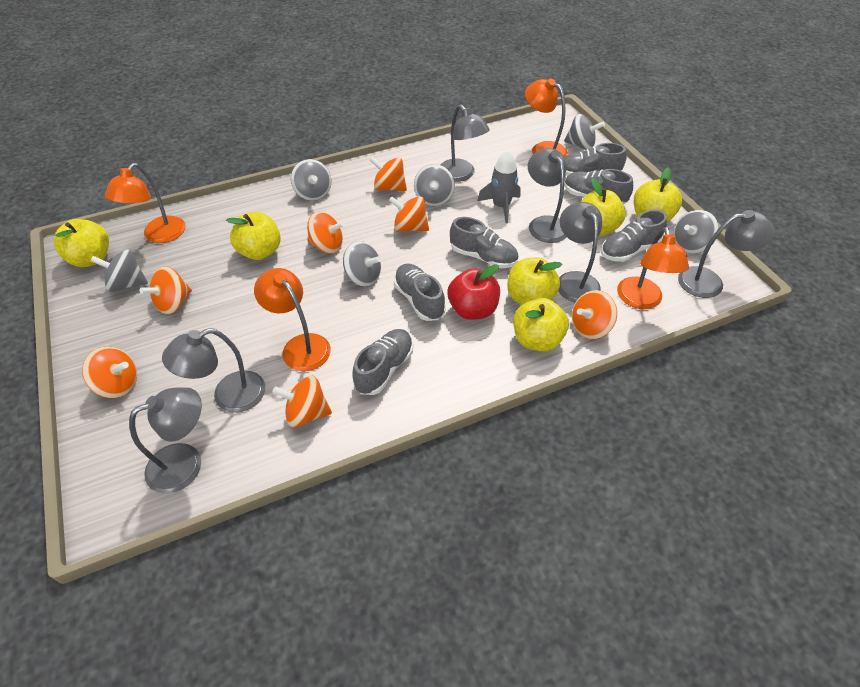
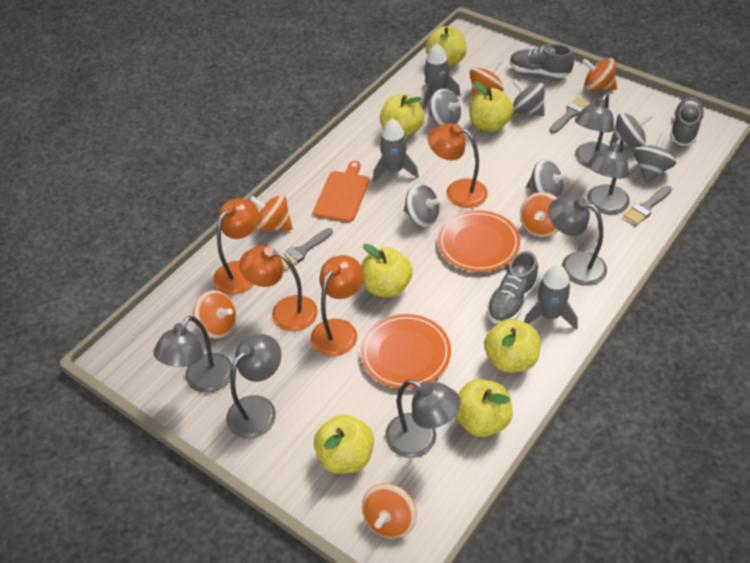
grey brush: none = 0 -> [281,228,333,270] [550,97,591,133] [623,186,672,225] = 3
grey rocket: [477,150,521,223] = 1 -> [373,118,419,182] [423,43,461,109] [524,264,578,330] = 3
grey shoe: [353,329,413,395] [394,263,446,321] [450,217,518,268] [564,143,627,176] [564,169,633,205] [601,210,667,262] = 6 -> [487,251,538,324] [510,44,574,78] [670,97,705,146] = 3
orange cutting board: none = 0 -> [313,161,370,222] = 1
orange plate: none = 0 -> [361,314,451,389] [438,210,520,272] = 2
orange spinning top: [82,346,137,398] [140,266,192,314] [273,376,332,427] [307,212,345,253] [370,156,407,191] [389,196,429,232] [572,290,617,339] = 7 -> [193,290,236,339] [250,195,293,231] [362,483,417,538] [470,60,504,96] [520,192,559,237] [582,58,617,91] = 6
red apple: [448,264,500,320] = 1 -> none = 0
yellow apple: [54,219,109,267] [226,212,281,260] [507,257,562,305] [513,298,569,352] [581,178,625,236] [634,168,682,222] = 6 -> [314,414,374,474] [361,244,412,297] [380,94,424,137] [425,26,467,67] [455,379,512,437] [469,82,514,132] [484,319,540,373] = 7

